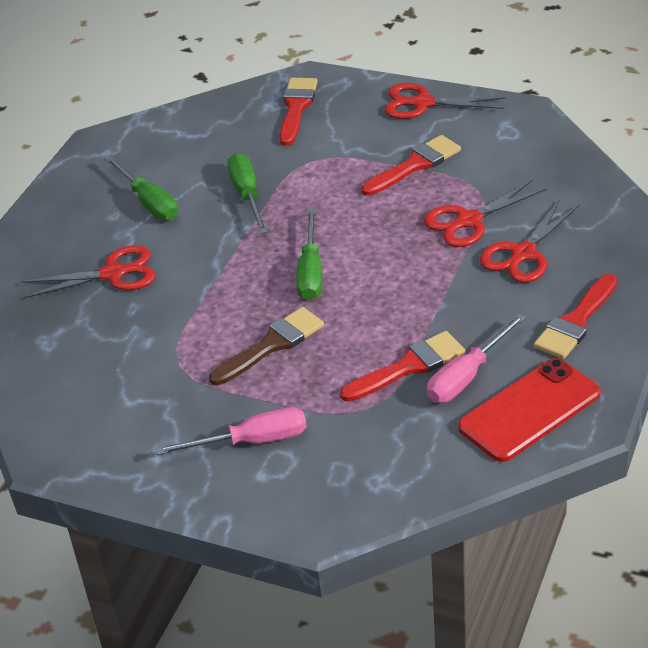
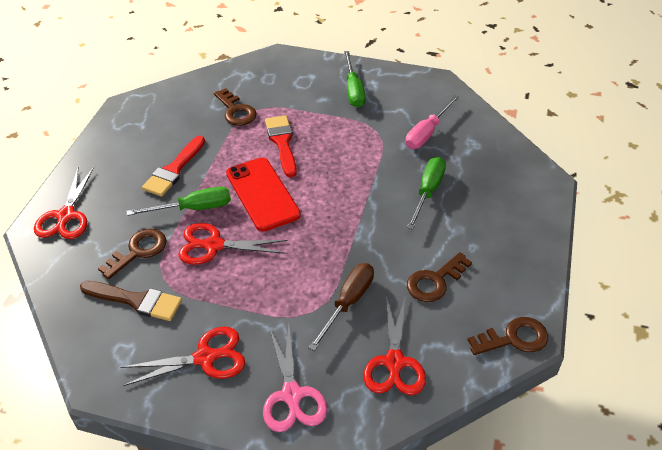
brown key: none = 0 -> [98,229,167,279] [214,88,257,126] [407,252,472,302] [468,317,548,355] = 4
brown screwdriver: none = 0 -> [308,263,374,351] = 1
pink scissors: none = 0 -> [263,325,327,432] = 1
pink screwdriver: [155,407,307,455] [427,314,526,403] = 2 -> [405,95,459,149] = 1
red brush: [279,78,318,146] [340,331,465,402] [361,135,461,196] [534,274,617,359] = 4 -> [142,136,205,197] [265,115,297,177] = 2

